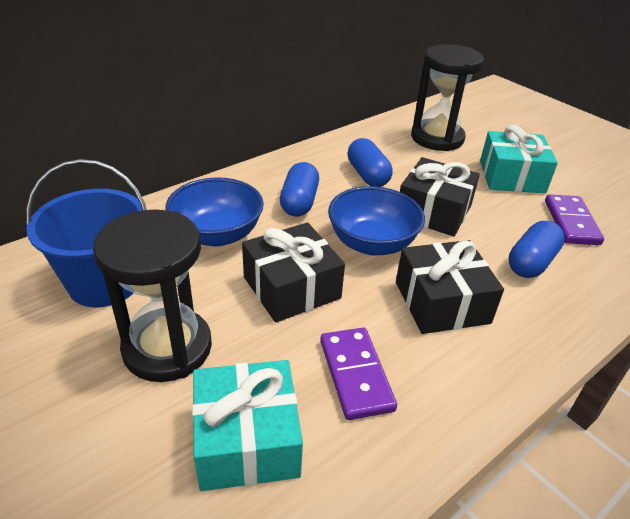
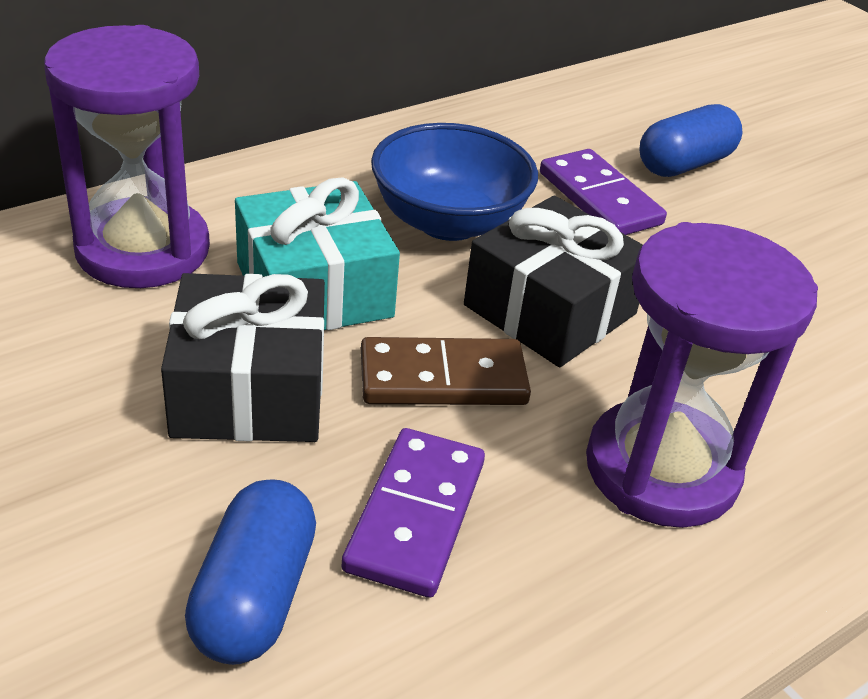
black gift: [242,222,345,323] [396,240,504,334] [400,157,480,236] = 3 -> [161,273,325,442] [464,196,643,367] = 2
black hourglass: [93,209,212,382] [411,44,484,151] = 2 -> none = 0
blue bowl: [165,177,264,246] [328,186,425,255] = 2 -> [371,123,538,241] = 1
blue bucket: [26,159,147,307] = 1 -> none = 0
blue capsule: [280,162,319,216] [347,138,393,187] [509,221,565,278] = 3 -> [185,479,316,665] [640,104,742,177] = 2
brown domino: none = 0 -> [361,337,531,405] = 1
purple hourglass: none = 0 -> [44,25,210,288] [586,222,818,528] = 2
turquoise gift: [192,360,303,491] [480,125,558,194] = 2 -> [235,177,400,330] = 1

